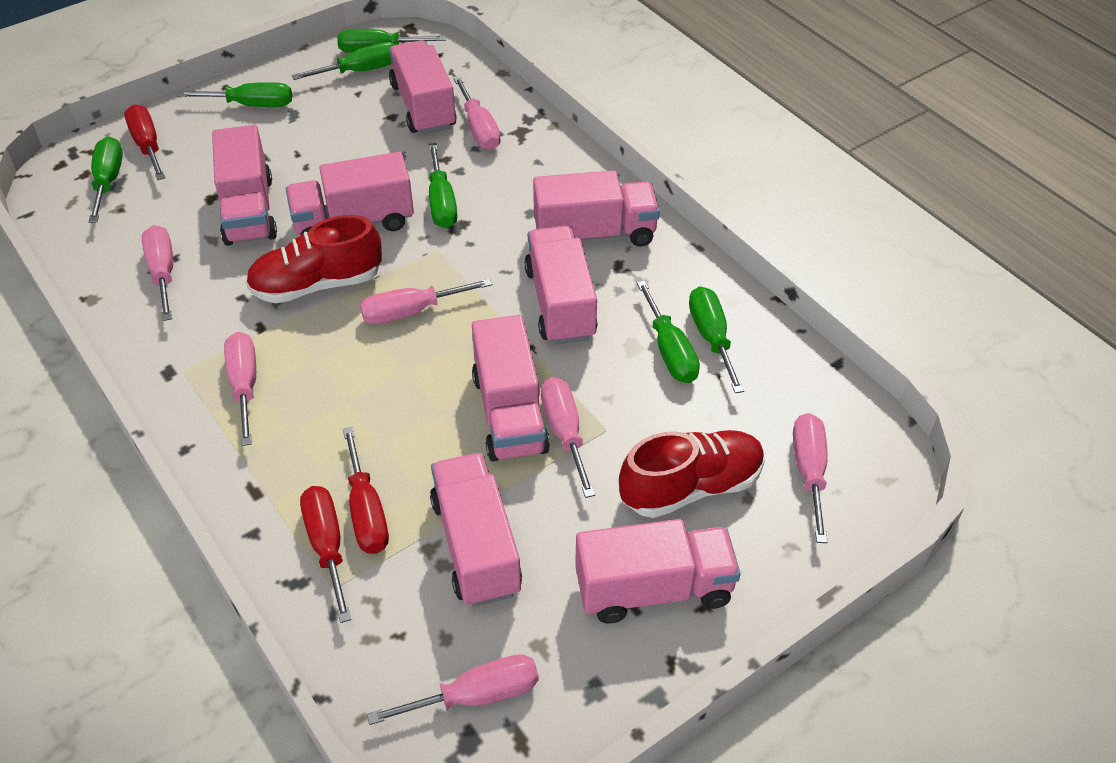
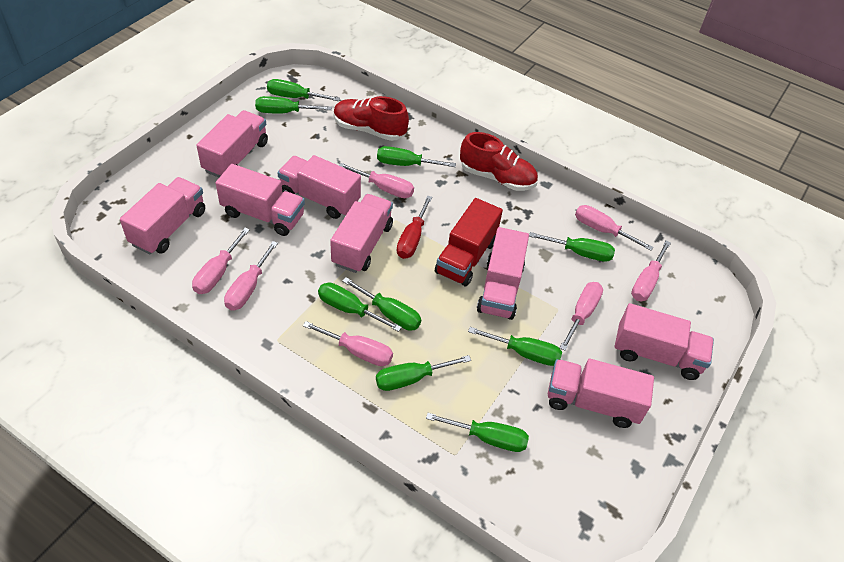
green screwdriver: [89,137,123,223] [177,82,292,107] [292,42,397,80] [337,29,446,53] [428,143,457,228] [637,280,700,383] [689,286,744,393] = 7 -> [255,96,332,113] [267,79,340,101] [318,283,402,332] [342,277,421,331] [376,355,471,391] [377,146,456,167] [426,413,529,452] [468,327,562,366] [529,232,615,262] = 9
red screwdriver: [124,105,165,180] [300,486,351,623] [343,427,389,554] = 3 -> [396,195,433,259] = 1
red truck: none = 0 -> [435,198,503,286] = 1

